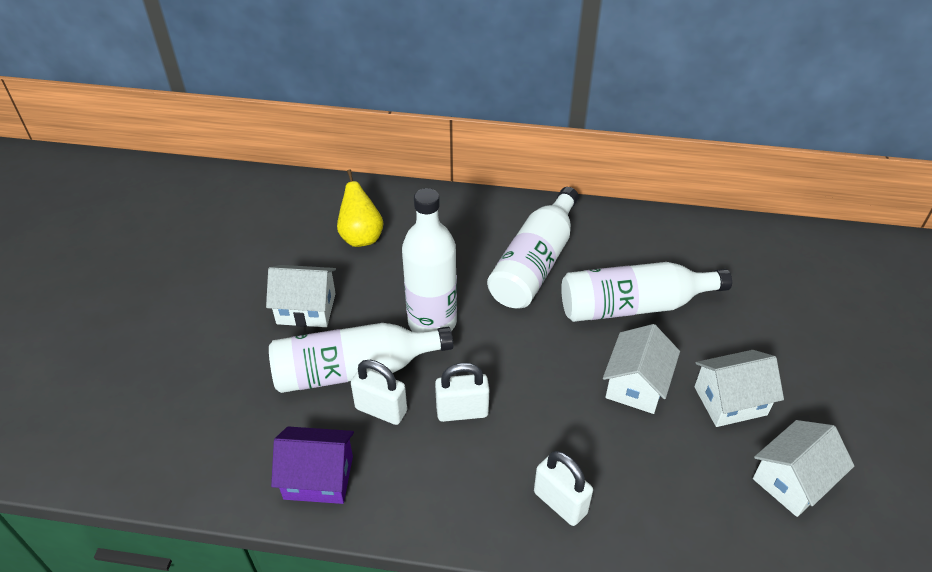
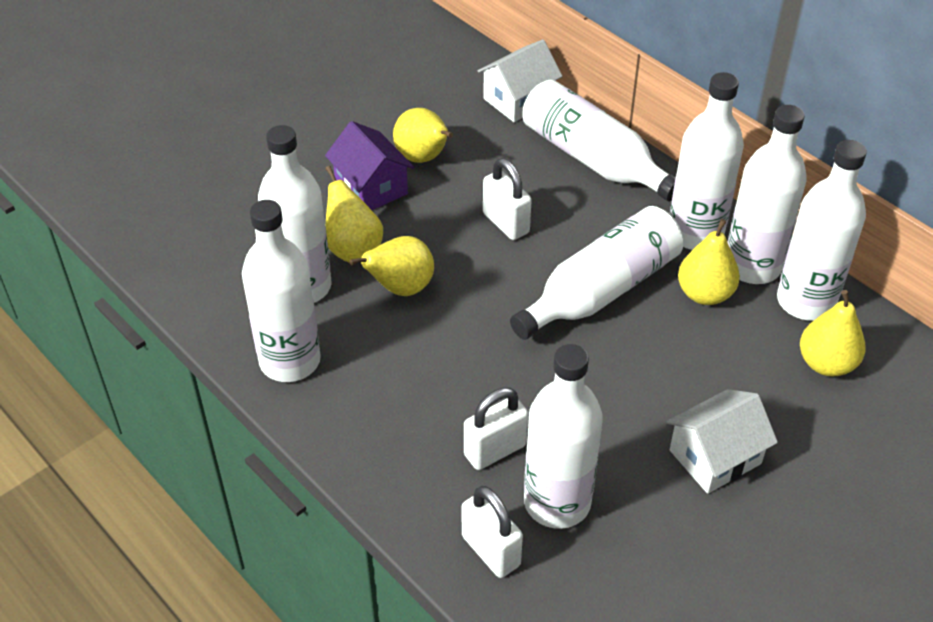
white bottle: [269,323,453,393] [402,188,457,332] [487,187,579,308] [561,262,732,322] = 4 -> [242,200,321,382] [258,125,331,303] [510,206,683,340] [523,79,676,202] [524,344,603,529] [670,72,744,250] [727,105,807,284] [777,140,867,321] = 8
white house: [266,265,336,327] [603,324,680,414] [694,350,784,427] [753,420,854,517] = 4 -> [478,39,563,122] [667,389,778,494] = 2
yellow pear: [337,169,384,247] = 1 -> [325,166,383,263] [349,236,434,296] [393,108,453,163] [678,219,740,305] [800,290,866,376] = 5

